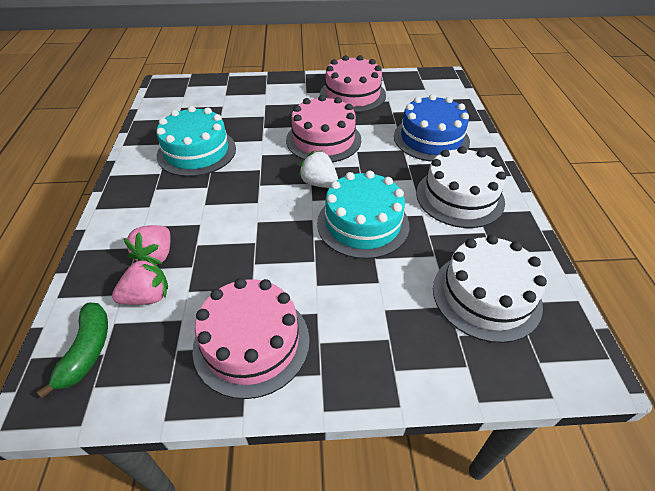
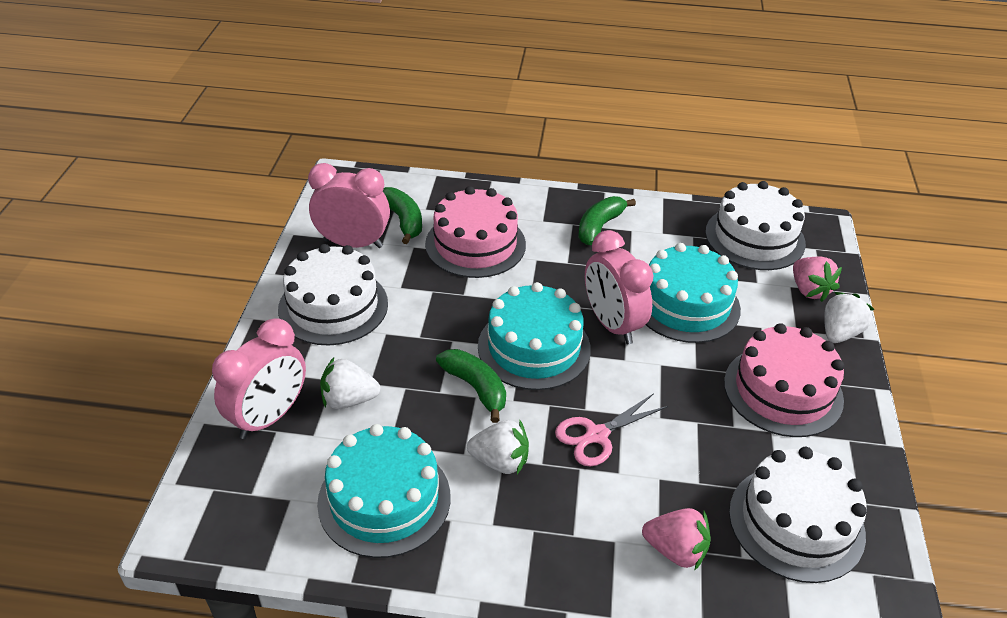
blue cake: [394,94,470,162] = 1 -> none = 0
green banana: [37,303,108,398] = 1 -> [383,187,422,244] [436,349,506,423] [578,196,636,245] = 3
pink cake: [193,278,310,399] [286,95,361,162] [320,55,386,113] = 3 -> [425,186,526,278] [724,323,844,437] = 2
pink clock: none = 0 -> [212,318,306,439] [308,163,390,248] [585,230,653,344] = 3
pink scissors: none = 0 -> [555,393,668,466] = 1
turquoise cake: [156,106,236,177] [317,171,409,259] = 2 -> [317,424,451,558] [478,282,591,390] [646,243,741,343] = 3
white cake: [416,146,506,228] [433,235,547,343] = 2 -> [278,244,388,345] [705,181,806,270] [729,447,867,583] = 3
white strawberry: [298,150,338,188] = 1 -> [320,357,380,409] [467,420,529,474] [825,292,875,343] = 3

